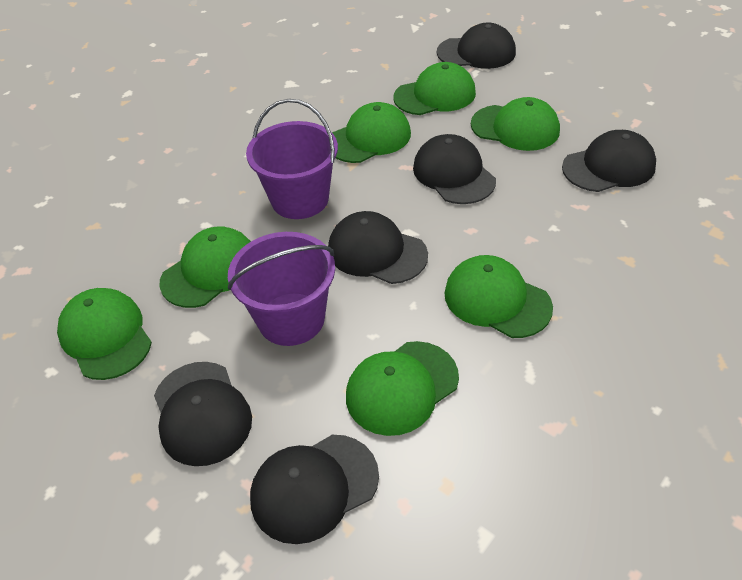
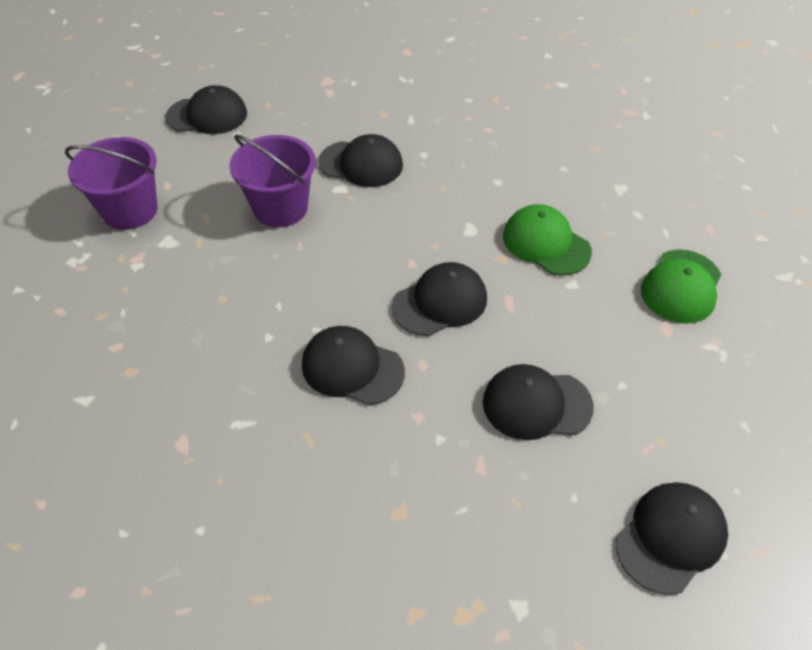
green cap: [57,288,152,380] [160,226,251,308] [332,102,411,163] [346,341,459,436] [393,62,476,115] [444,255,553,338] [471,97,560,151] = 7 -> [503,204,592,276] [641,249,721,324] = 2

